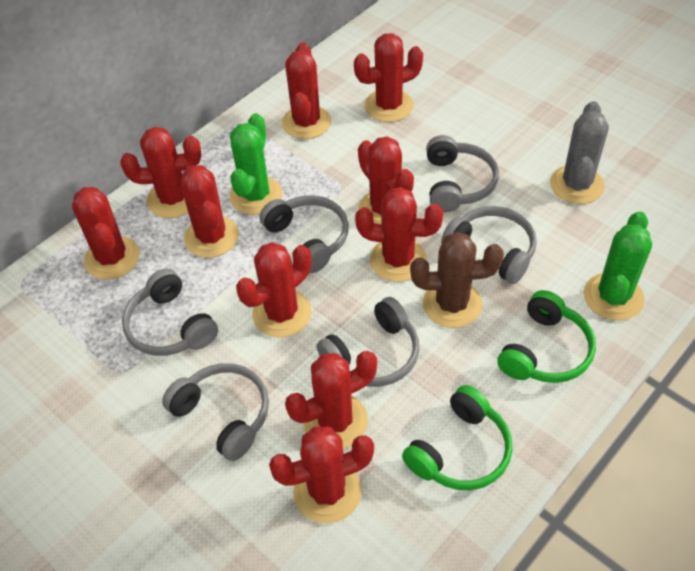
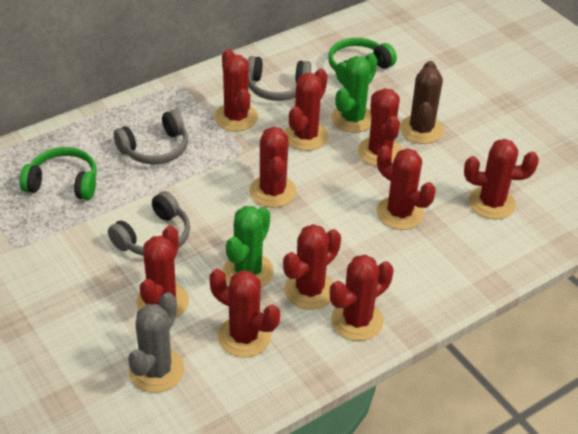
grey headphones: [122,269,218,356] [162,363,269,461] [259,195,349,273] [317,297,419,387] [426,135,499,212] [441,206,537,284] = 6 -> [108,191,190,256] [114,110,188,165] [248,56,311,101] = 3

